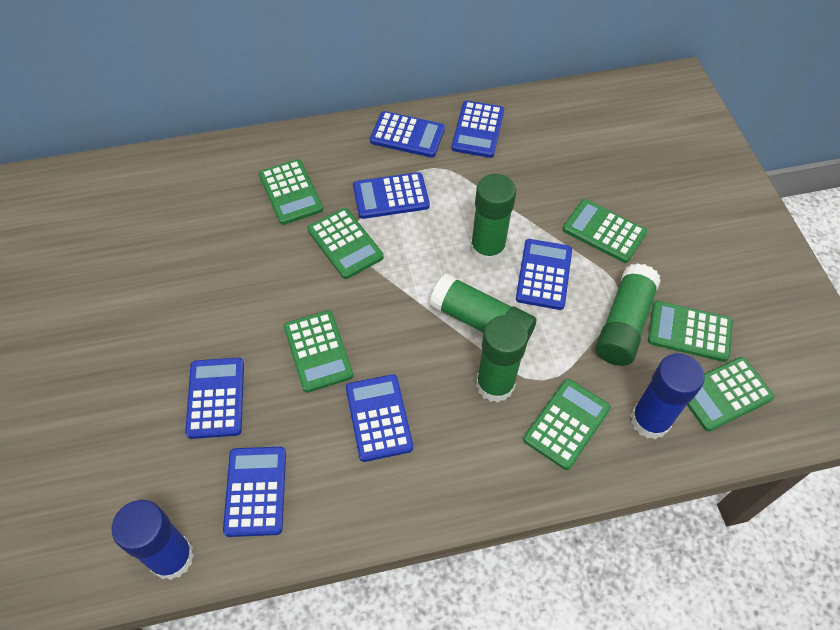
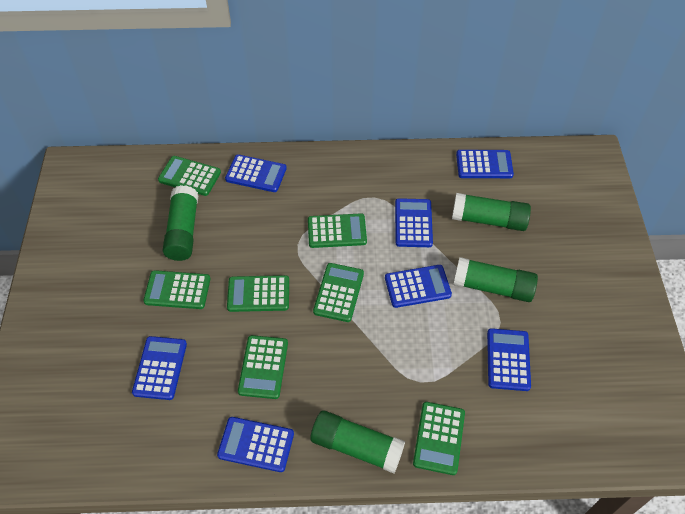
blue glue stick: [112,500,194,580] [630,353,705,439] = 2 -> none = 0

